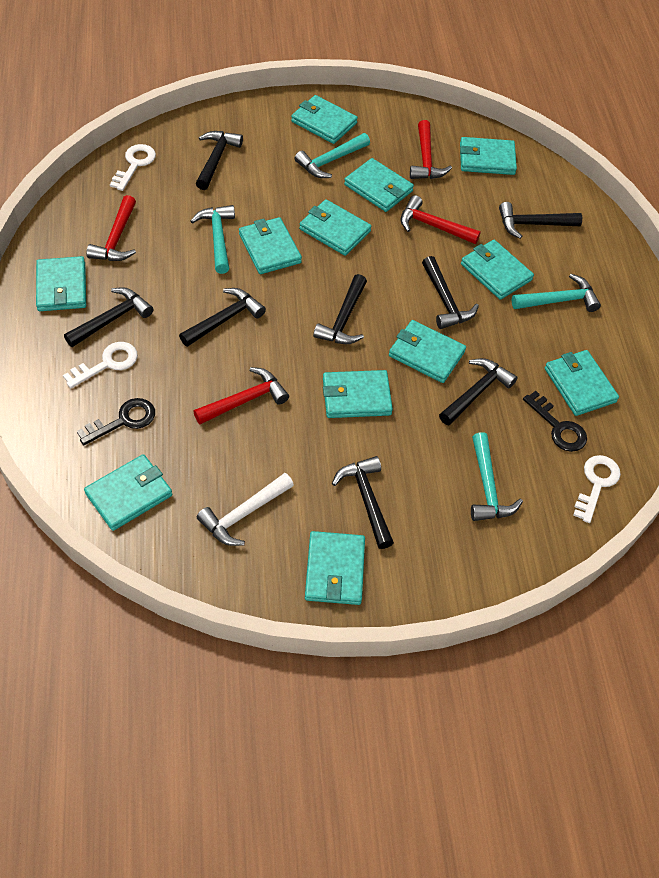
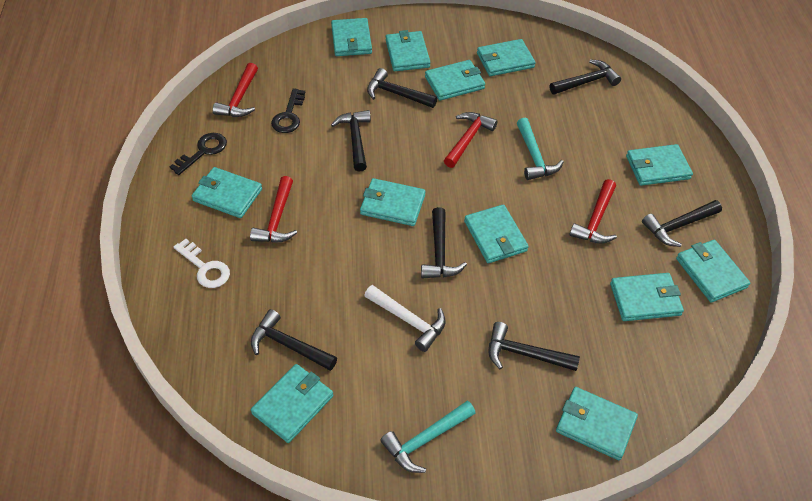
black hammer: [64,287,153,347] [179,288,266,347] [196,131,243,190] [313,274,367,344] [332,456,394,549] [422,256,479,329] [439,358,518,425] [499,202,582,239] = 8 -> [251,309,337,371] [331,110,371,172] [367,68,437,108] [421,207,467,279] [489,322,580,371] [549,59,621,95] [642,200,722,247] = 7
turquoise hammer: [190,205,235,274] [294,133,370,178] [471,432,523,521] [512,274,601,312] = 4 -> [380,401,476,473] [517,118,564,180] = 2
white key: [63,342,138,388] [110,144,156,191] [573,455,621,523] = 3 -> [174,239,230,288] = 1

